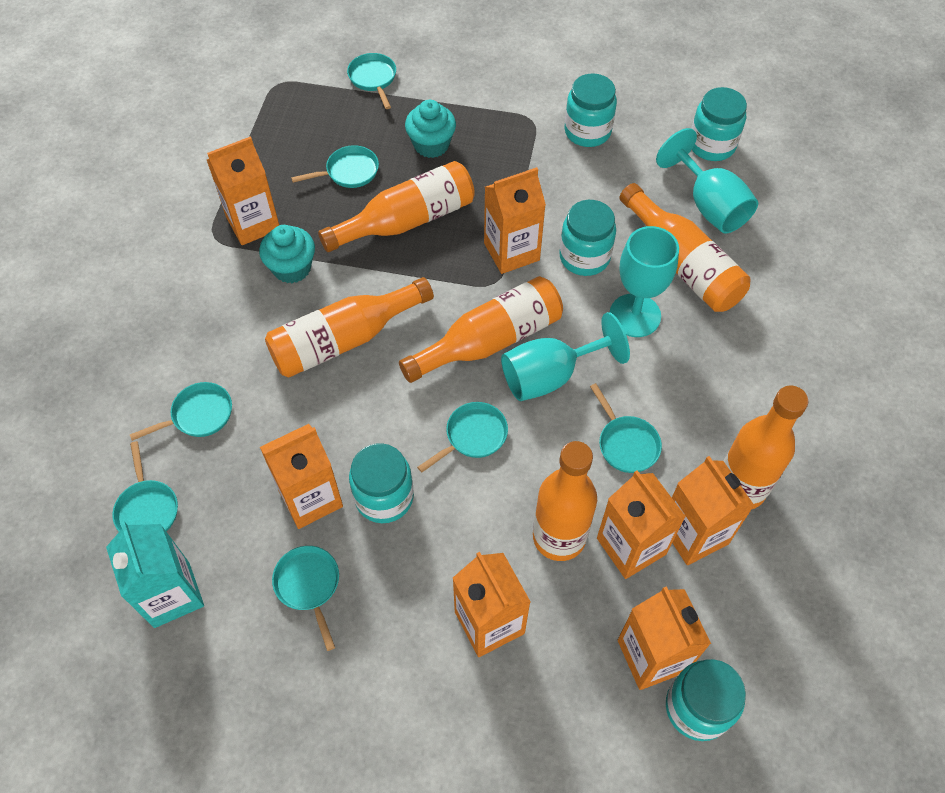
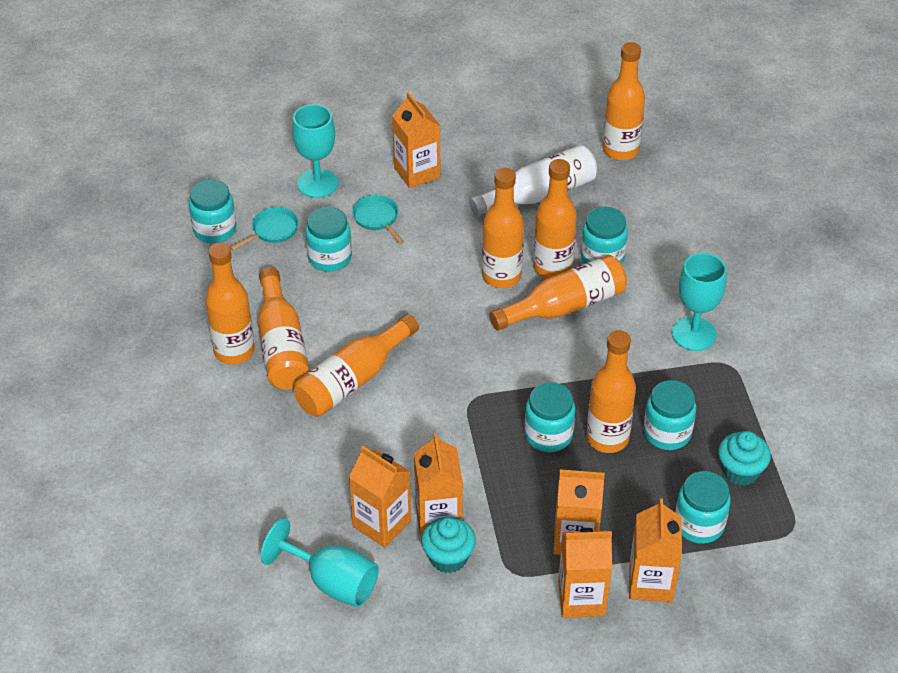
orange bottle: [265,277,434,378] [318,161,475,252] [399,276,563,383] [533,441,597,561] [619,183,751,312] [724,386,808,509] = 6 -> [205,242,255,364] [258,267,310,389] [294,314,419,417] [482,168,524,288] [490,255,627,331] [533,159,577,279] [586,330,636,453] [603,42,645,160] = 8
orange carton: [207,136,279,245] [260,424,343,529] [453,552,531,657] [484,167,546,274] [597,470,686,579] [618,586,711,690] [672,456,755,565] = 7 -> [349,445,411,548] [392,92,440,188] [414,433,463,537] [553,469,605,555] [558,528,612,618] [629,498,682,602] = 6
turquoise carton: [106,521,204,628] = 1 -> none = 0
turquoise jar: [349,443,414,523] [559,200,616,276] [564,73,617,147] [666,659,746,741] [691,87,747,161] = 5 -> [189,179,236,243] [305,207,352,272] [525,382,575,452] [581,207,628,264] [644,380,696,450] [675,471,731,544] = 6
turquoise pan: [112,441,178,532] [130,382,232,441] [272,546,339,651] [291,145,379,188] [347,53,396,109] [417,402,508,473] [590,383,662,473] = 7 -> [230,207,299,250] [352,195,404,244] = 2
white bottle: none = 0 -> [469,145,597,216] = 1

